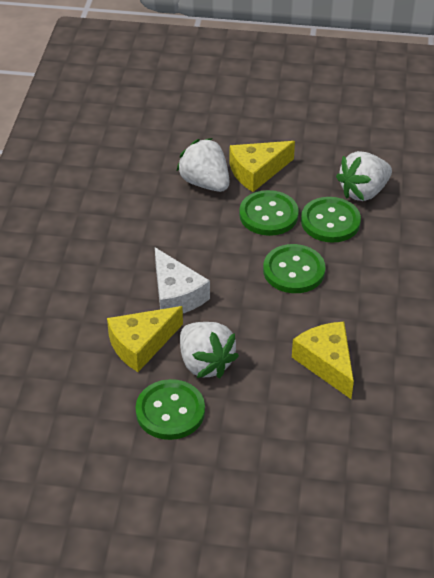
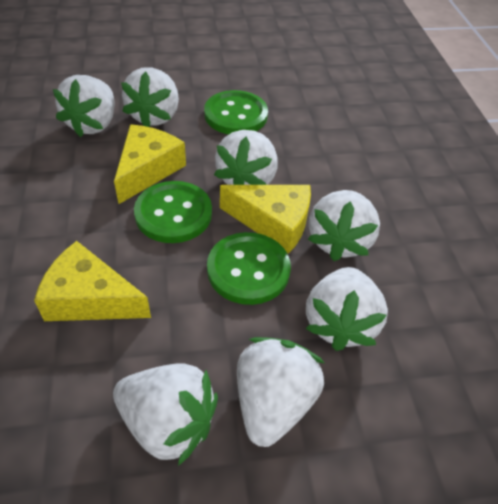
green button: [136,379,205,440] [239,190,299,236] [263,244,326,293] [301,197,361,243] = 4 -> [134,181,212,243] [204,90,268,134] [207,232,291,305] = 3
white cheese: [155,247,210,313] = 1 -> none = 0
white strawberry: [176,138,230,192] [180,322,239,378] [336,151,392,201] = 3 -> [53,75,114,137] [113,363,218,466] [121,68,179,127] [214,130,277,185] [237,337,324,447] [306,267,388,351] [308,190,380,261] = 7

